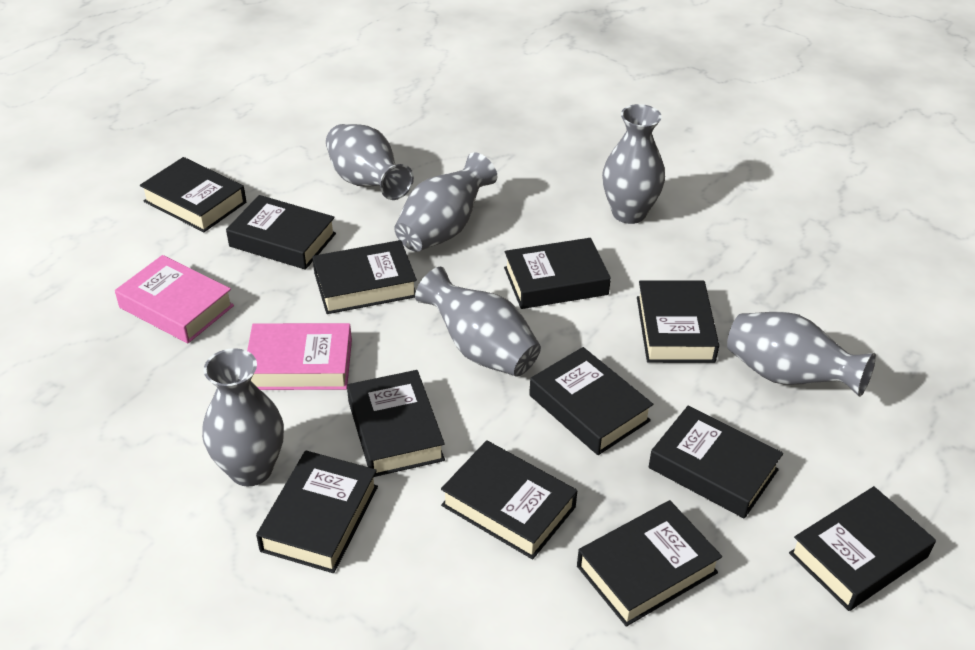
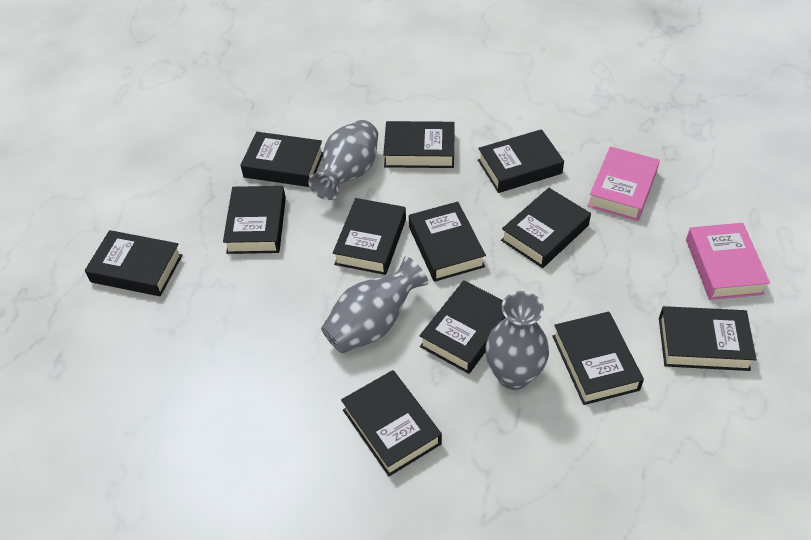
grey vase: [202,348,284,487] [326,124,414,200] [394,152,497,252] [415,267,541,376] [602,104,665,224] [727,312,876,397] = 6 -> [308,120,378,200] [321,256,428,353] [485,291,549,390] = 3

